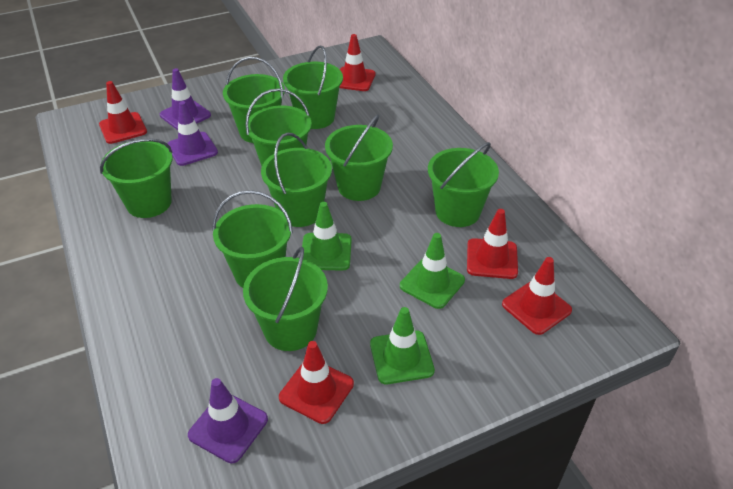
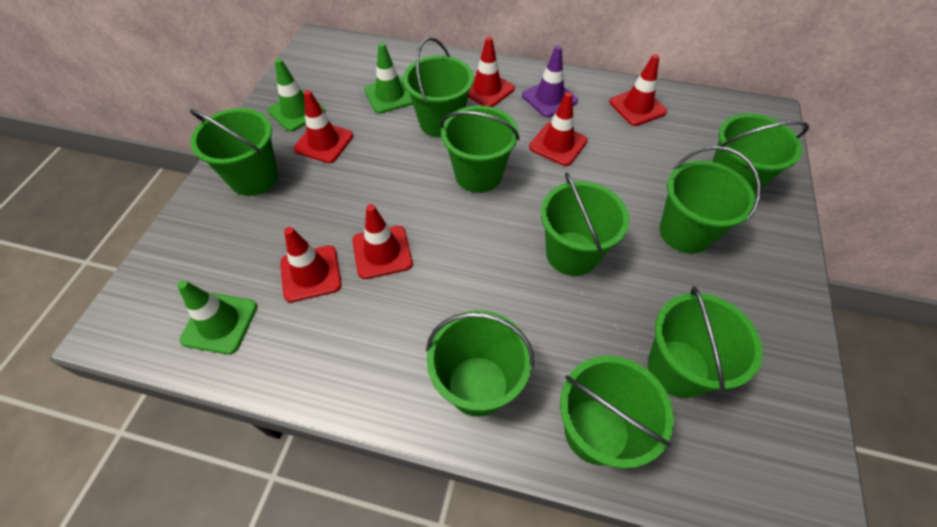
purple traffic cone: [160,68,211,130] [167,101,218,166] [188,378,268,463] = 3 -> [522,46,578,117] = 1
red traffic cone: [99,81,147,144] [279,341,354,424] [339,34,375,91] [467,209,518,279] [502,257,572,335] = 5 -> [280,227,342,302] [293,90,353,163] [352,204,413,279] [468,37,515,107] [529,92,588,166] [609,54,667,126] = 6

